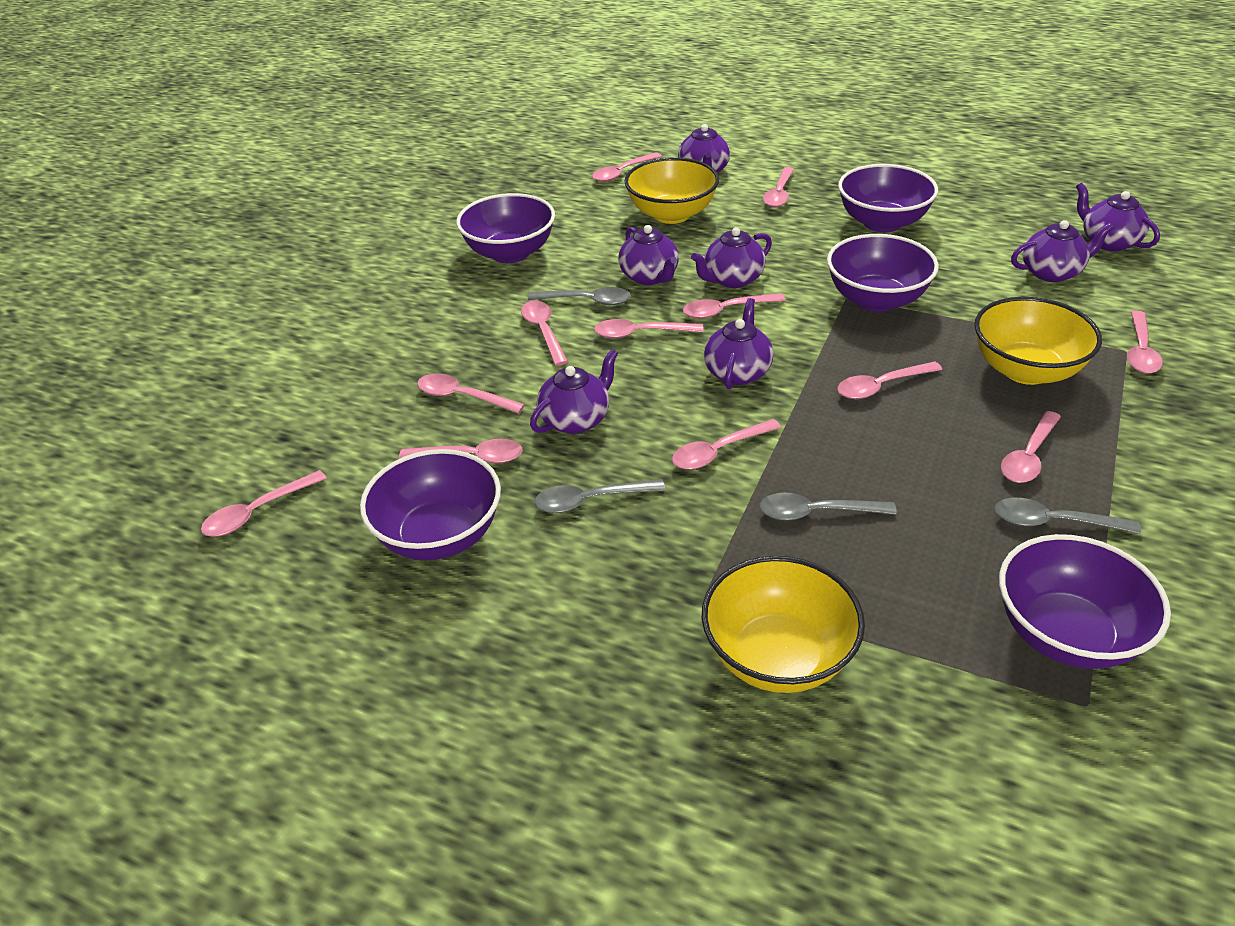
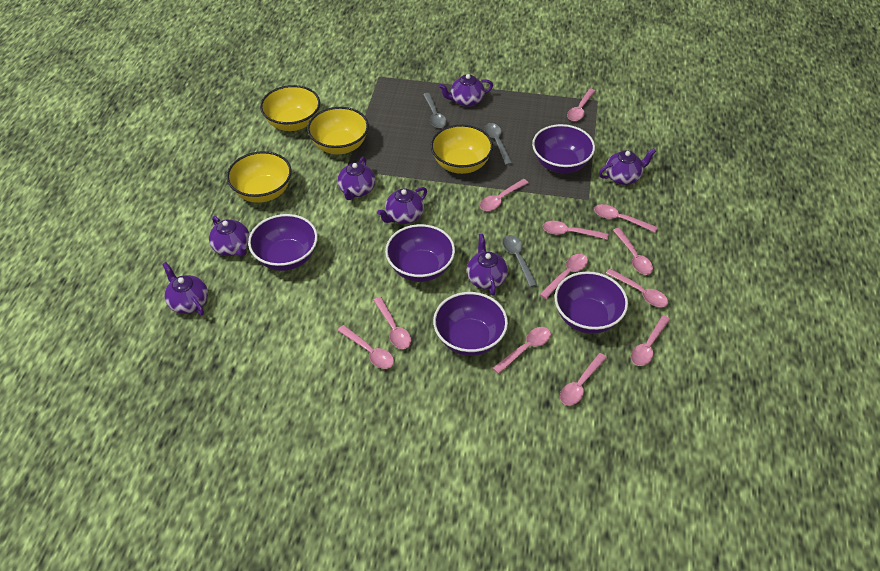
grey spoon: [528,287,631,305] [534,479,666,513] [760,493,897,521] [995,498,1141,534] = 4 -> [423,93,447,128] [484,123,512,165] [502,235,537,287] = 3
yellow bowl: [624,157,719,224] [702,556,865,693] [974,297,1102,385] = 3 -> [226,151,292,203] [260,85,320,131] [307,107,369,154] [431,125,493,174] = 4

